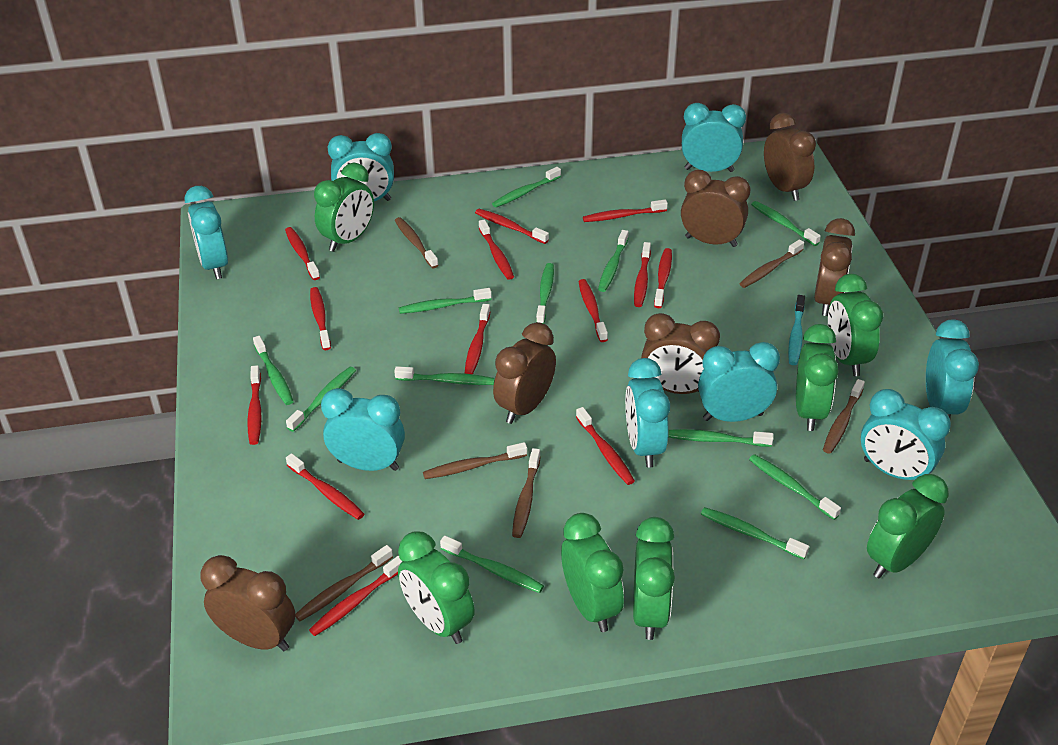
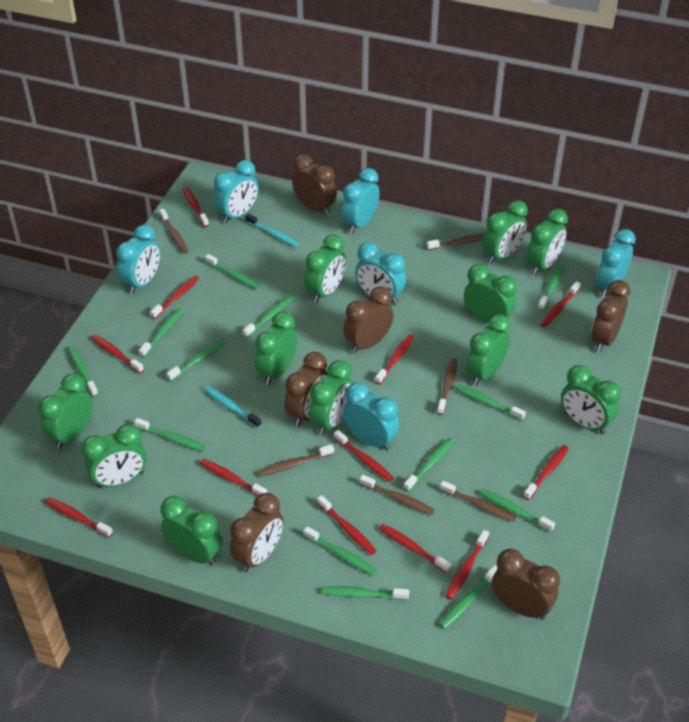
green clock: [314,163,374,252] [398,531,475,644] [561,513,624,632] [633,517,675,640] [796,324,839,431] [828,274,883,376] [867,474,949,579] = 7 -> [39,373,93,450] [81,424,146,488] [160,496,222,566] [255,311,297,385] [304,234,346,303] [309,360,353,436] [464,264,517,323] [466,314,511,386] [482,200,528,264] [527,209,568,276] [561,365,621,434] = 11
green toothbrush: [253,336,294,405] [286,367,356,432] [394,366,495,385] [399,288,492,314] [440,536,544,593] [492,167,561,208] [536,263,554,324] [598,230,629,292] [668,429,773,447] [701,507,809,559] [749,454,841,520] [751,201,821,246] = 12 -> [68,346,98,397] [134,418,206,451] [139,309,183,357] [166,339,226,381] [205,254,260,289] [242,296,294,338] [303,526,377,575] [322,586,409,600] [404,438,454,492] [439,565,498,629] [456,385,526,420] [480,489,555,532] [538,264,564,310] = 13
red toothbrush: [247,365,262,445] [285,227,320,280] [286,453,364,520] [309,556,402,636] [310,287,331,350] [465,304,490,374] [475,209,549,244] [479,219,514,280] [576,407,635,485] [578,279,608,342] [583,200,668,222] [634,242,651,307] [654,248,672,308] = 13 -> [45,497,113,537] [91,335,144,373] [150,276,199,319] [183,187,209,227] [200,459,267,496] [317,495,377,555] [334,430,394,482] [375,335,414,384] [379,524,451,573] [445,530,489,600] [523,445,569,500] [540,281,581,328] = 12
turquoise clock: [184,186,228,279] [321,388,405,471] [328,133,394,201] [625,358,670,468] [682,103,746,172] [698,342,780,422] [861,389,951,480] [926,319,979,418] = 8 -> [116,224,160,294] [214,160,259,223] [341,168,380,234] [343,382,399,451] [355,242,406,305] [596,229,636,298] = 6
turquoise toothbrush: [788,295,805,365] = 1 -> [204,386,262,428] [245,213,299,247] = 2

